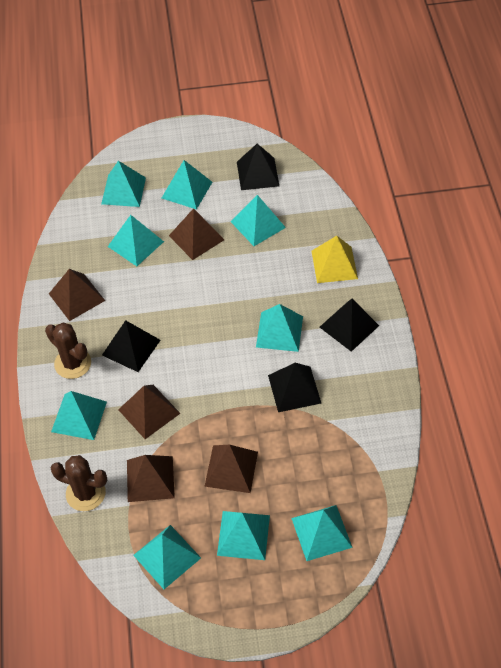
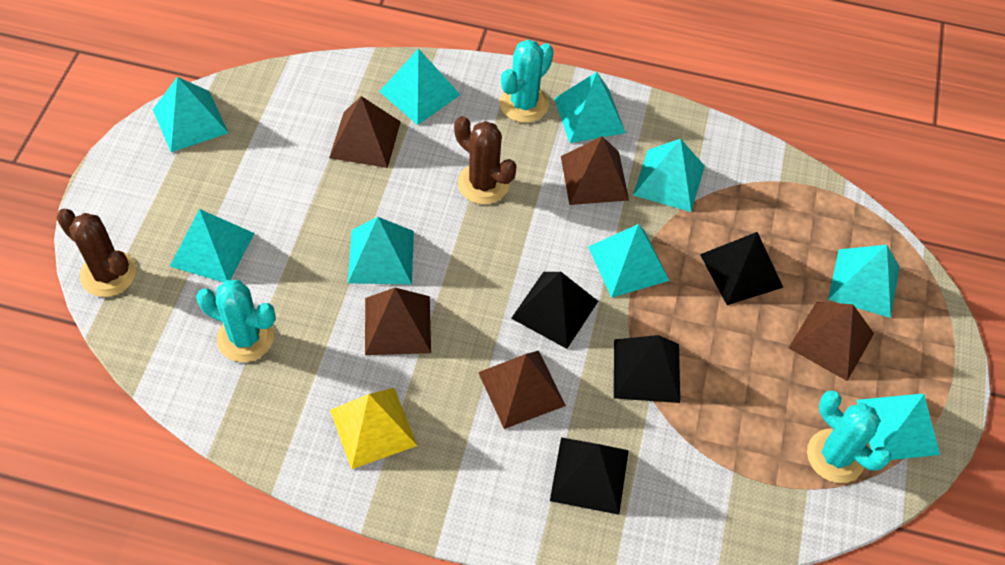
turquoise cactus: none = 0 -> [196,280,276,362] [500,40,554,123] [807,390,891,483] = 3

